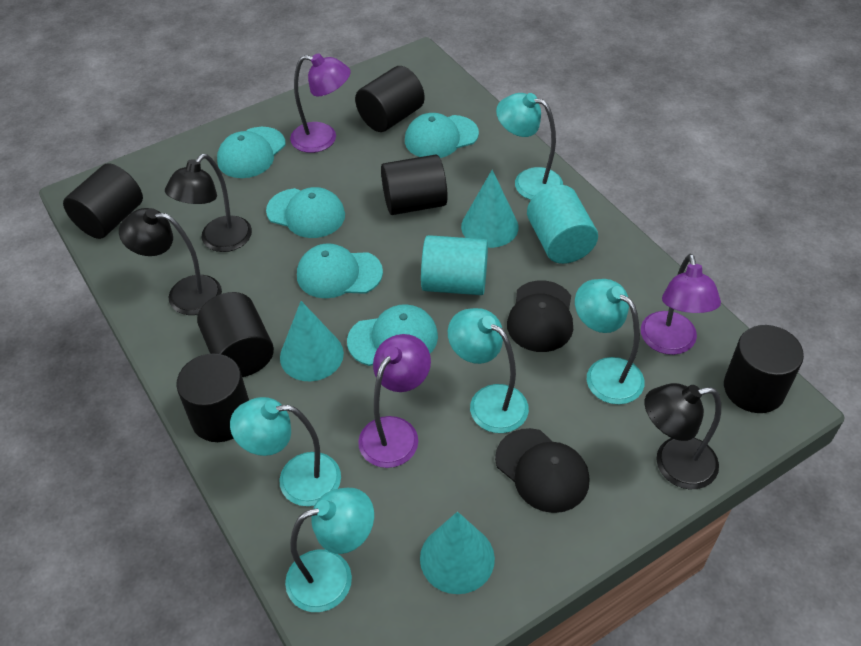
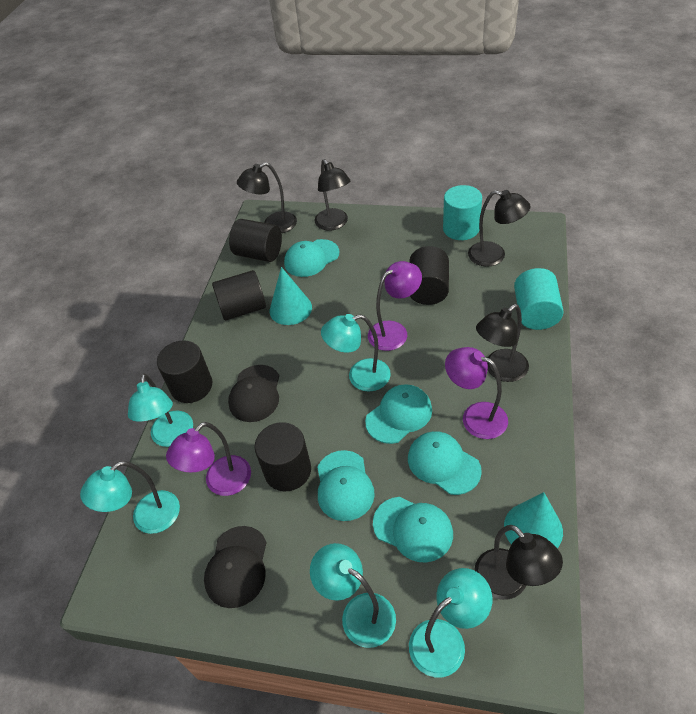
black cylinder: [63,163,143,239] [176,354,249,442] [197,292,274,377] [355,66,425,132] [381,155,448,215] [724,325,804,413] = 6 -> [157,340,212,403] [212,270,266,320] [229,219,282,262] [254,422,311,491] [409,246,449,305] = 5
black lamp: [119,208,222,315] [165,154,252,252] [645,383,721,489] = 3 -> [237,162,297,233] [315,159,350,231] [468,190,531,267] [474,525,563,600] [476,304,529,382] = 5
turquoise cone: [280,301,344,381] [420,512,495,594] [461,170,518,248] = 3 -> [270,267,312,325] [504,492,563,548] = 2

